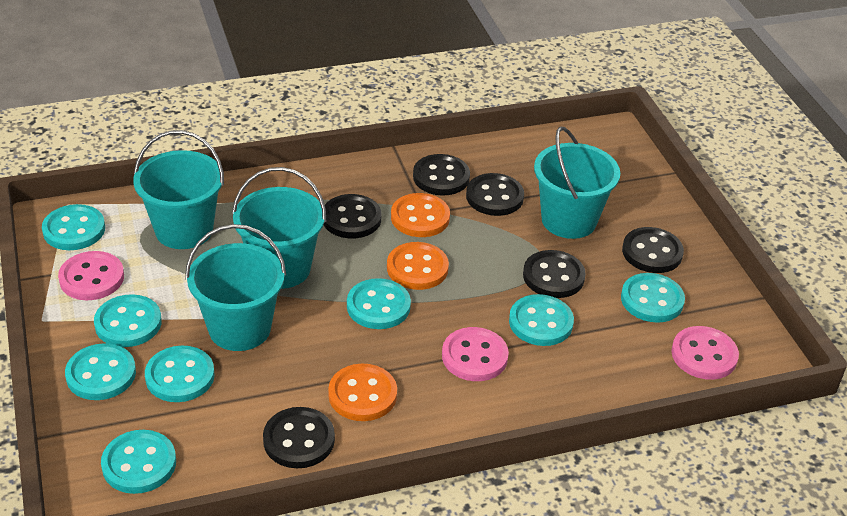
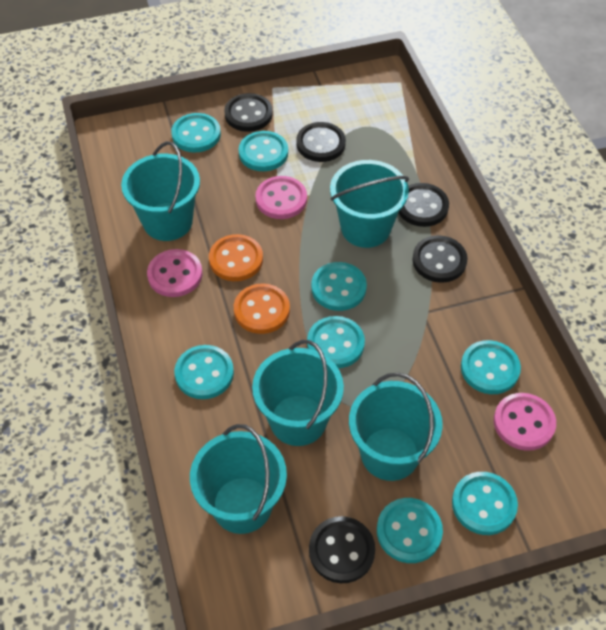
black button: [263,407,335,468] [324,194,381,238] [413,154,470,195] [466,173,524,216] [523,250,586,298] [622,227,684,273] = 6 -> [224,93,273,132] [296,122,346,162] [309,516,375,583] [399,183,449,227] [412,235,467,283] = 5
orange button: [328,364,397,421] [387,242,449,290] [391,193,450,237] = 3 -> [209,234,263,281] [234,283,290,334] = 2
turquoise bucket: [133,130,224,249] [185,224,286,351] [232,167,326,289] [534,127,620,239] = 4 -> [121,141,200,241] [190,424,287,534] [252,340,344,446] [330,160,409,248] [349,373,443,481] = 5

